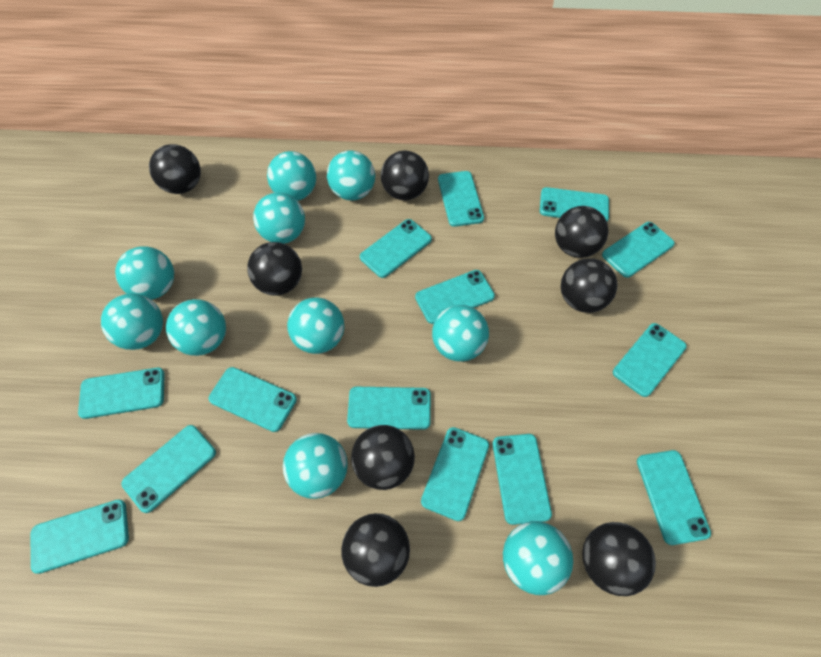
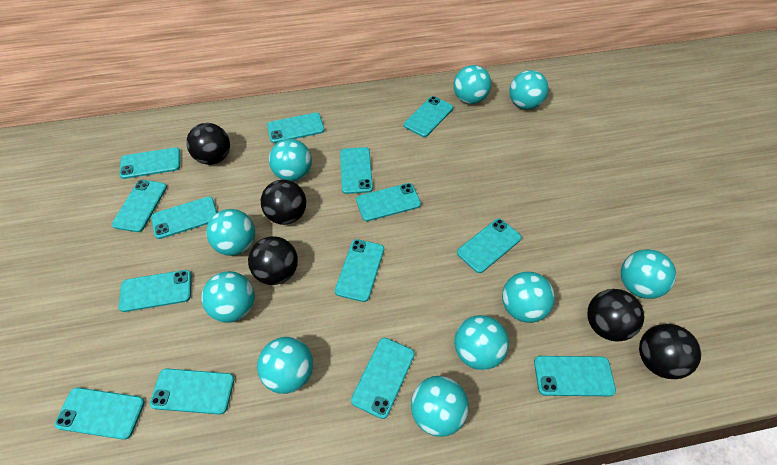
black ball: [149,144,201,194] [247,242,302,296] [341,513,410,587] [351,425,415,490] [381,151,429,200] [555,206,609,258] [561,258,617,313] [582,522,656,596] = 8 -> [186,123,230,165] [248,236,298,285] [261,180,306,225] [587,289,644,342] [639,324,701,379] = 5

